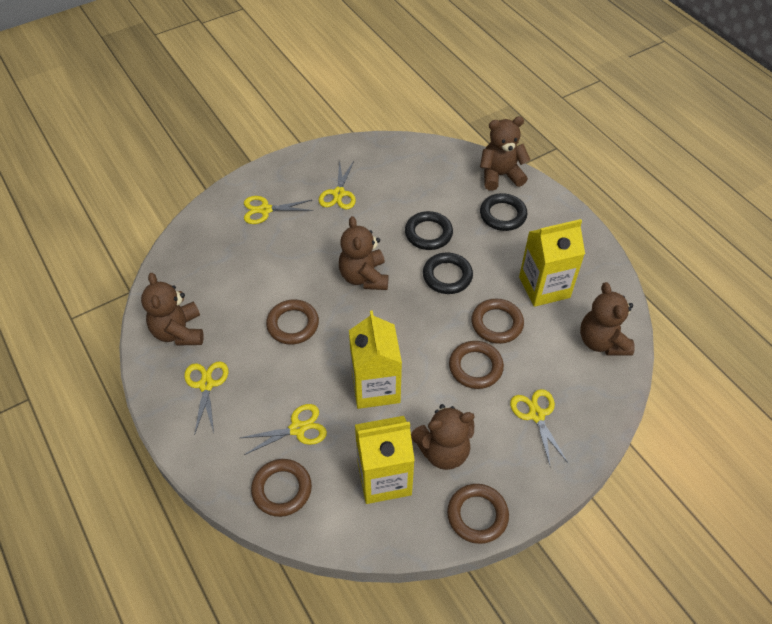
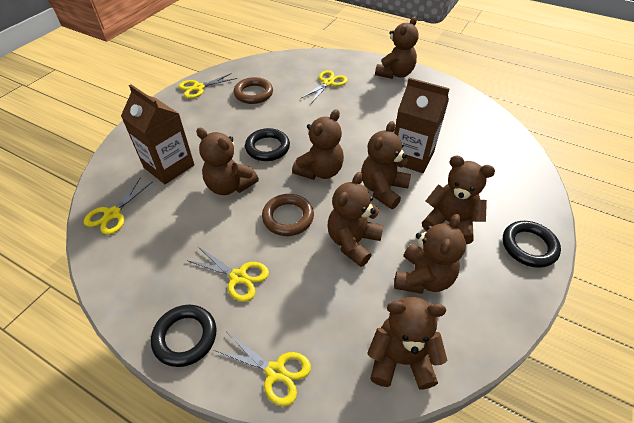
brown carton: none = 0 -> [121,84,195,184] [394,78,450,173] = 2
brown ring: [251,459,312,517] [266,299,319,345] [447,484,509,544] [449,341,504,389] [471,299,524,344] = 5 -> [234,77,273,104] [262,194,314,236] = 2
brown teddy bear: [141,273,204,346] [339,216,389,290] [411,404,475,470] [480,116,530,191] [580,282,635,356] = 5 -> [196,128,259,195] [292,109,344,180] [327,172,384,267] [361,121,411,209] [367,297,448,390] [375,16,418,79] [394,214,466,294] [422,155,495,244] = 8
yellow carton: [349,310,402,409] [355,416,415,504] [519,219,585,307] = 3 -> none = 0

